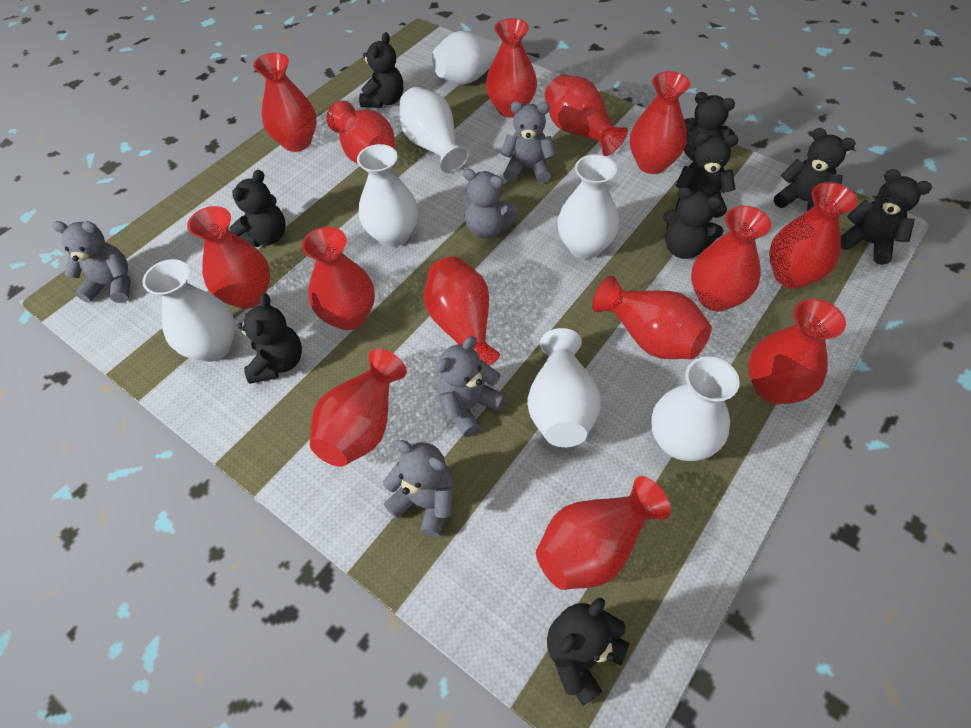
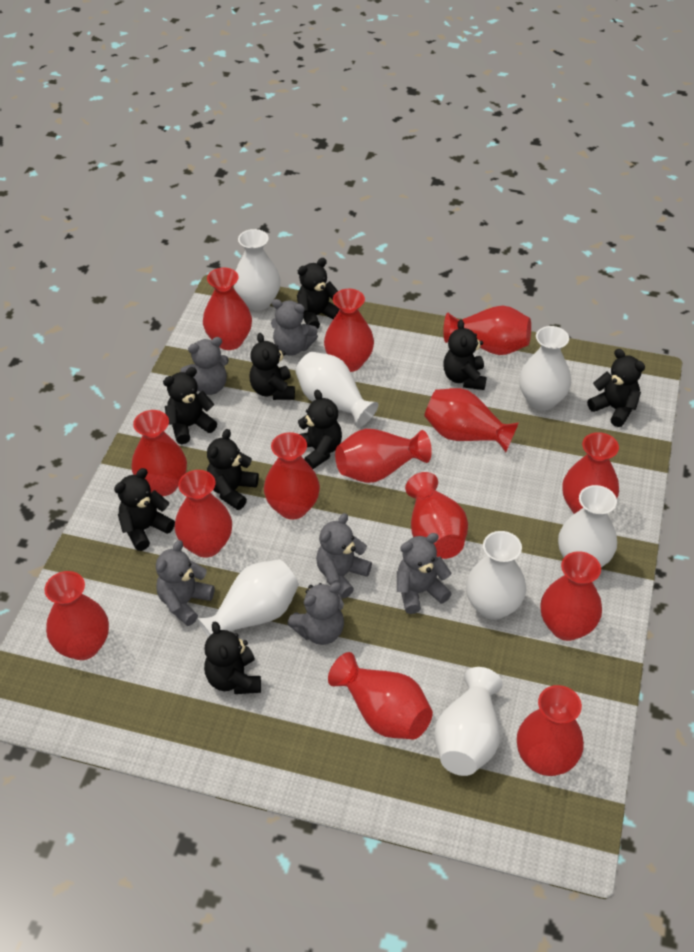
grey teddy bear: [52,221,131,303] [383,440,454,537] [437,336,506,437] [463,169,518,239] [500,101,556,183] = 5 -> [156,540,215,626] [180,337,229,395] [271,299,318,356] [287,582,344,645] [316,513,372,598] [397,533,452,614] = 6

